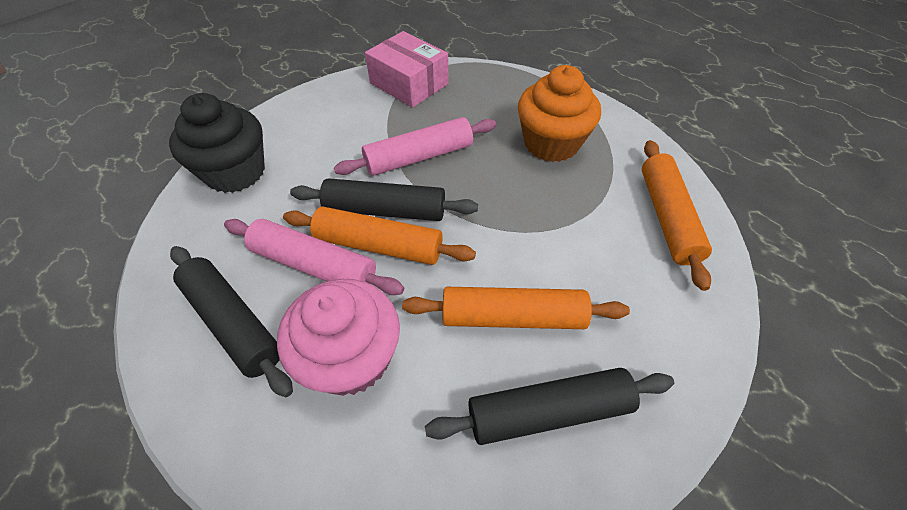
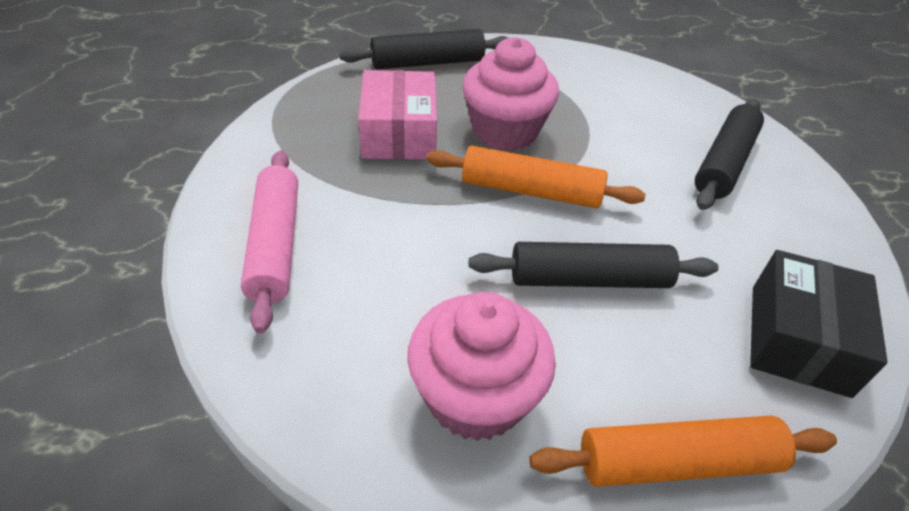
black box: none = 0 -> [750,250,888,398] = 1
black cupcake: [169,93,265,193] = 1 -> none = 0
orange cupcake: [518,65,601,162] = 1 -> none = 0
orange rolling pin: [283,206,476,265] [402,287,630,329] [642,140,712,291] = 3 -> [427,145,646,208] [529,415,837,487] = 2
pink cupcake: [277,279,400,396] = 1 -> [407,292,556,441] [463,37,559,151] = 2
pink rolling pin: [224,219,404,295] [334,117,496,176] = 2 -> [241,150,298,333] = 1

